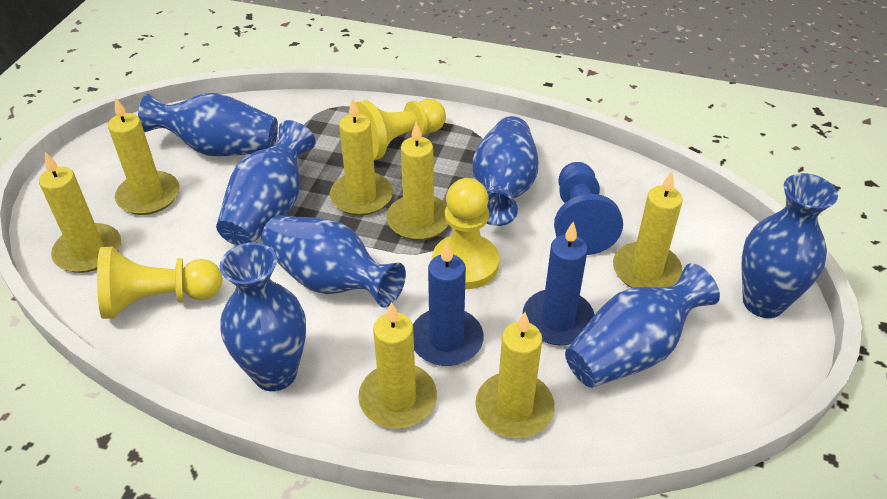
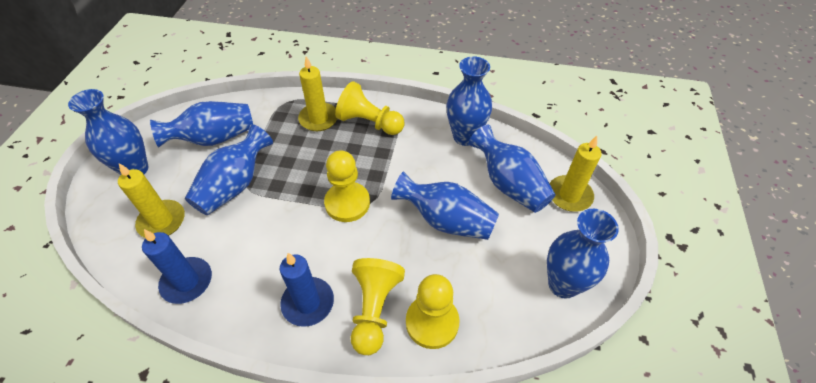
blue pawn: [554,162,623,255] = 1 -> none = 0
yellow candle: [39,152,121,273] [108,97,180,215] [330,98,393,216] [358,302,437,428] [387,122,448,240] [475,312,555,438] [613,171,683,288] = 7 -> [118,163,185,238] [298,57,338,131] [549,136,602,212] = 3
yellow pawn: [97,246,223,319] [356,99,446,160] [432,178,499,289] = 3 -> [324,150,370,222] [335,81,405,135] [351,258,405,355] [406,274,460,349] = 4

